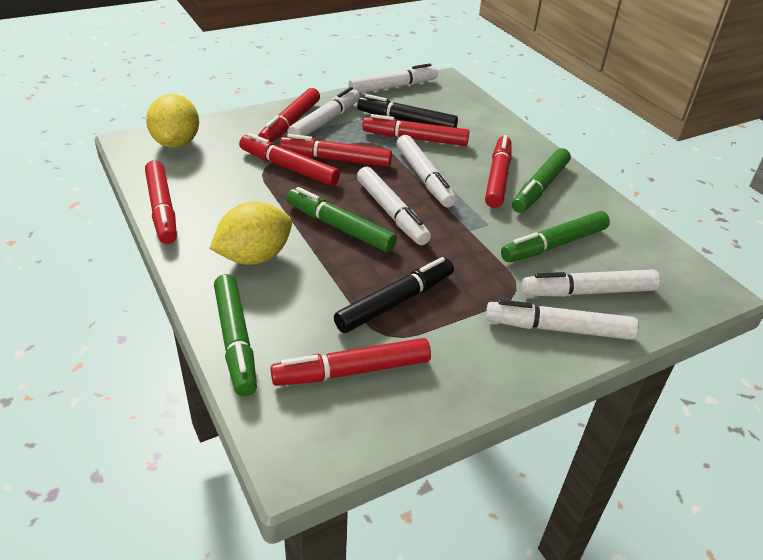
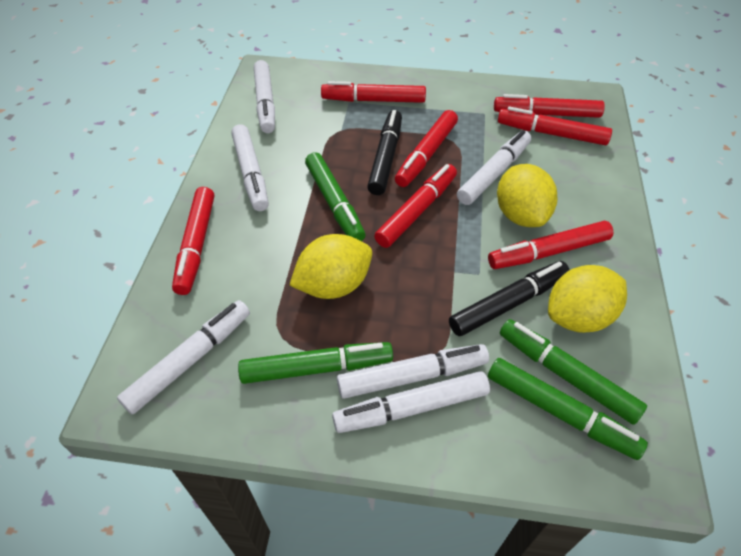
yellow lemon: [146,94,199,148] [209,202,292,265] = 2 -> [289,234,372,299] [497,164,557,227] [548,265,627,333] = 3

